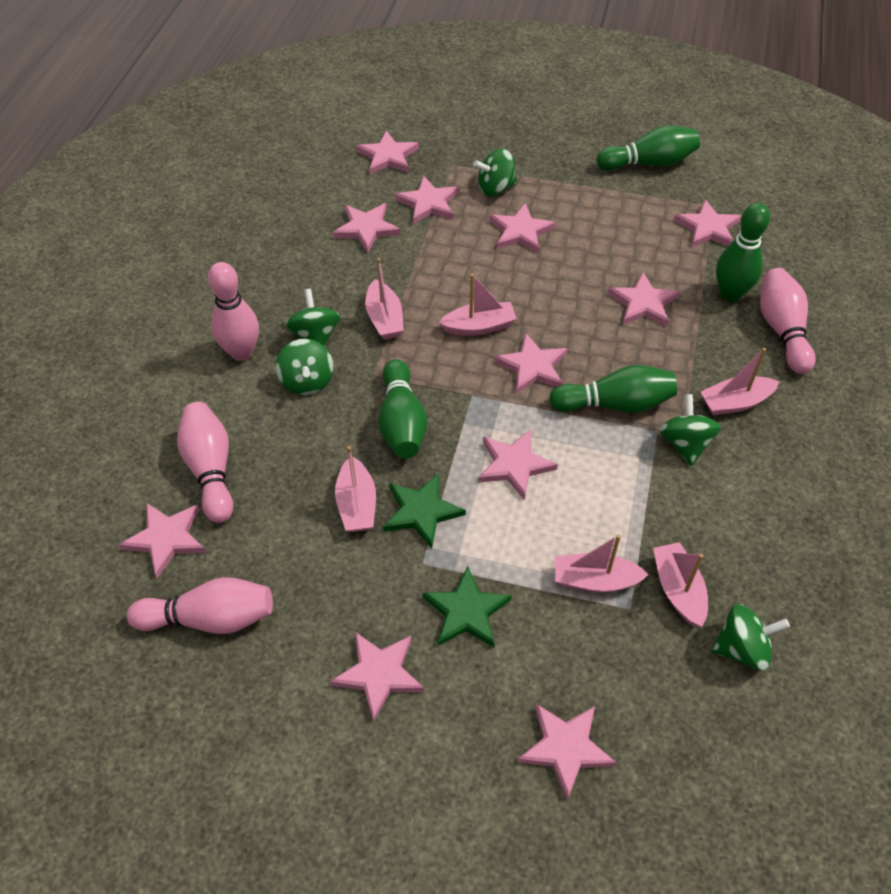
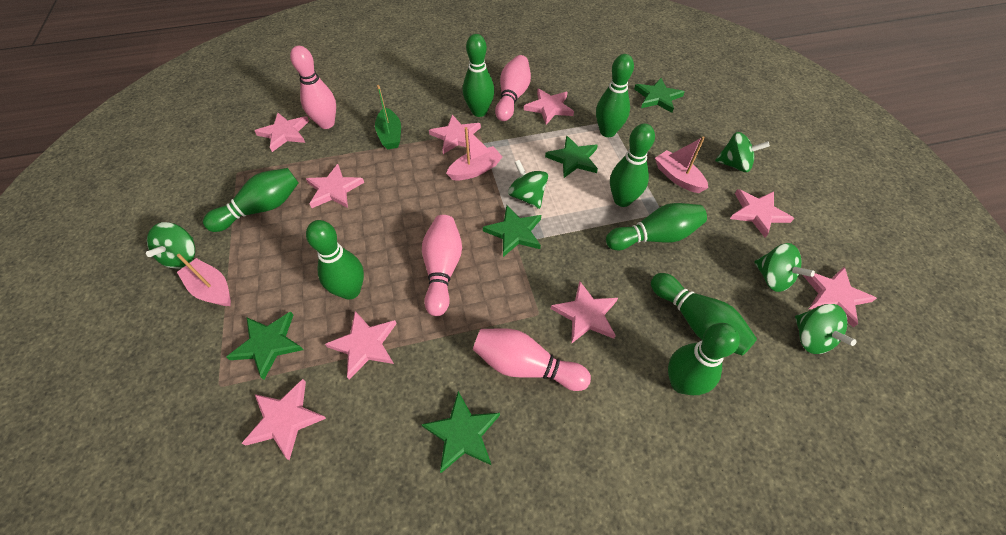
green boat: none = 0 -> [375,85,401,149] = 1
green bowling pin: [378,359,427,459] [549,365,677,413] [597,125,700,171] [716,203,770,302] = 4 -> [203,168,298,232] [306,220,364,300] [463,34,495,117] [596,54,634,137] [606,203,707,250] [610,124,655,207] [651,273,757,356] [668,323,740,395] = 8
green star: [383,474,466,549] [423,566,512,648] = 2 -> [226,311,304,380] [421,391,500,473] [483,206,541,257] [545,136,598,178] [634,78,685,113] = 5
pink boat: [335,446,376,532] [365,258,404,340] [439,274,517,336] [555,535,649,592] [653,542,708,627] [701,348,779,416] = 6 -> [177,254,231,306] [446,127,502,181] [655,136,708,193] = 3
pink star: [119,503,206,578] [330,632,424,722] [333,203,401,253] [356,130,419,175] [395,176,459,224] [478,430,558,500] [489,203,556,254] [494,333,568,394] [517,704,617,800] [607,272,680,327] [674,200,742,248] = 11 -> [241,379,326,460] [255,113,309,152] [306,164,364,208] [325,311,397,380] [429,115,481,154] [524,88,574,125] [551,281,618,344] [730,189,794,238] [803,267,877,327] = 9

